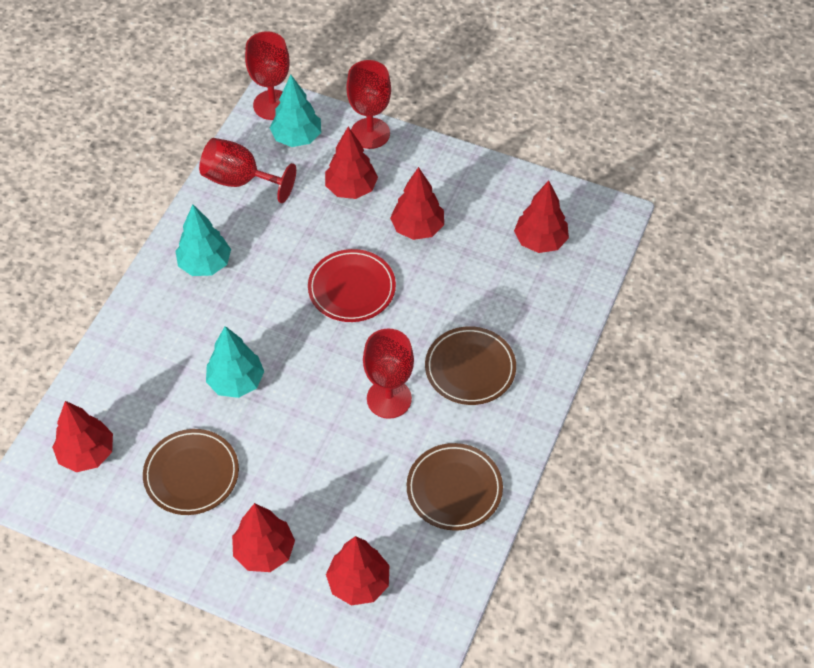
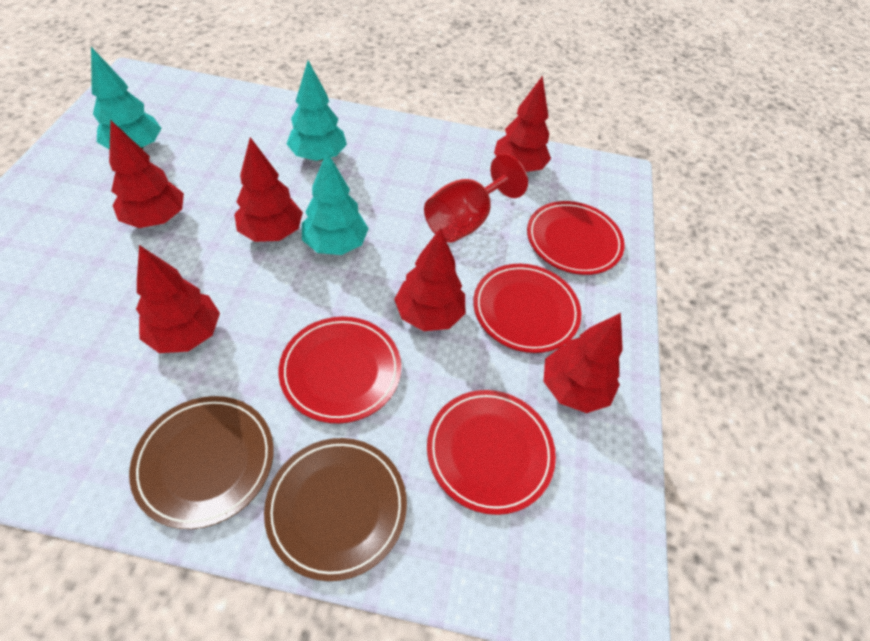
brown plate: [143,429,239,515] [407,443,503,531] [425,326,516,405] = 3 -> [129,396,274,529] [264,438,407,581] = 2
red goblet: [199,138,296,203] [245,31,290,120] [346,60,391,149] [363,328,414,419] = 4 -> [424,154,528,242] = 1
red plate: [308,249,396,322] = 1 -> [279,317,401,423] [427,390,556,515] [473,264,581,353] [527,201,625,275] = 4

